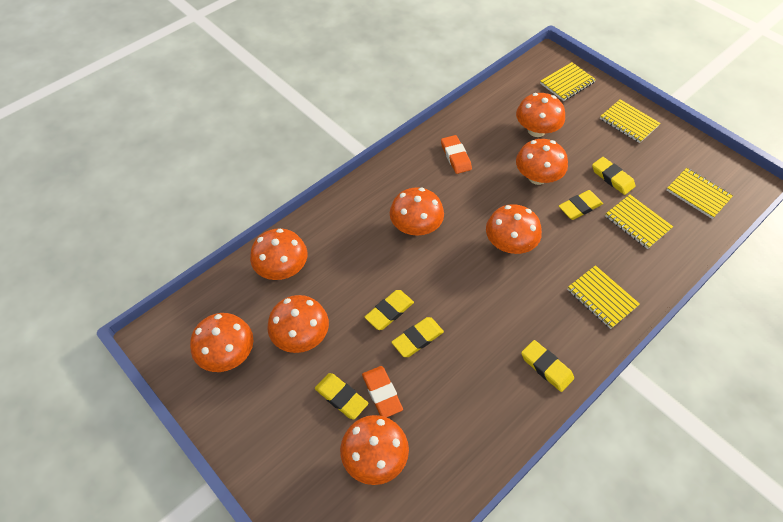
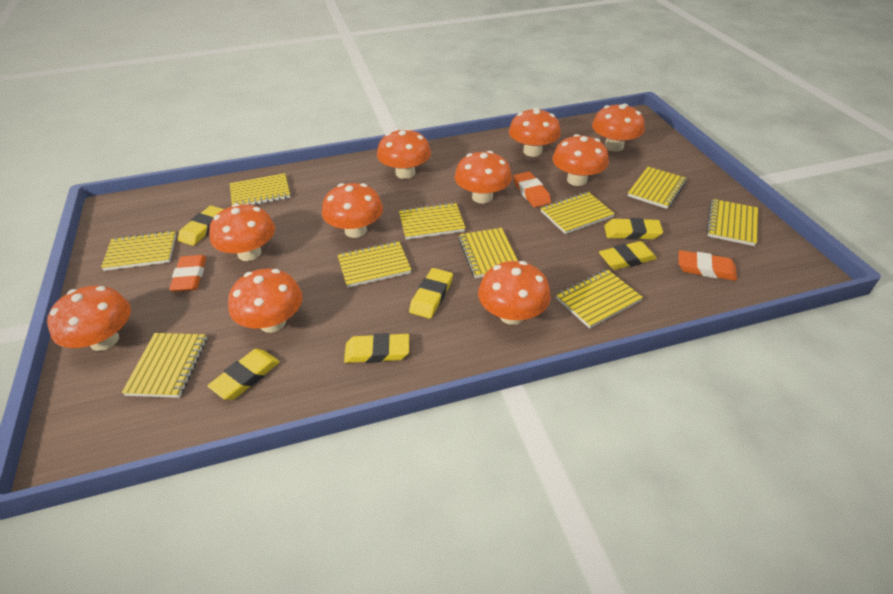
orange eraser: [362,366,403,417] [441,135,472,174] = 2 -> [169,255,206,292] [513,172,551,207] [679,250,737,281] = 3
orange mushroom: [190,313,253,372] [250,228,307,280] [268,295,329,353] [340,415,409,485] [390,187,444,236] [486,204,542,254] [516,93,565,137] [516,139,568,185] = 8 -> [47,286,131,351] [209,203,275,261] [228,269,303,333] [322,183,383,238] [377,128,431,179] [455,151,512,203] [478,261,551,325] [509,108,561,157] [552,134,609,186] [592,104,645,152] = 10
yellow notebook: [540,62,596,101] [567,265,640,329] [600,99,660,143] [605,194,673,249] [667,168,733,219] = 5 -> [101,230,176,271] [122,333,207,398] [230,173,290,205] [337,241,411,288] [399,202,466,240] [458,228,518,278] [541,192,615,234] [556,269,643,329] [628,167,687,209] [706,199,758,246] = 10

